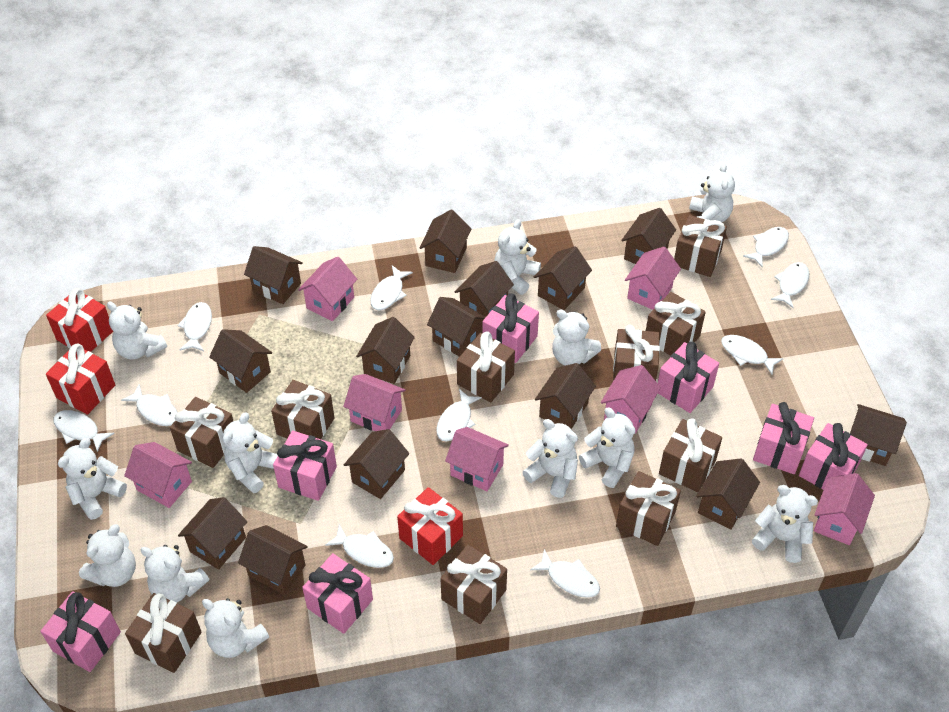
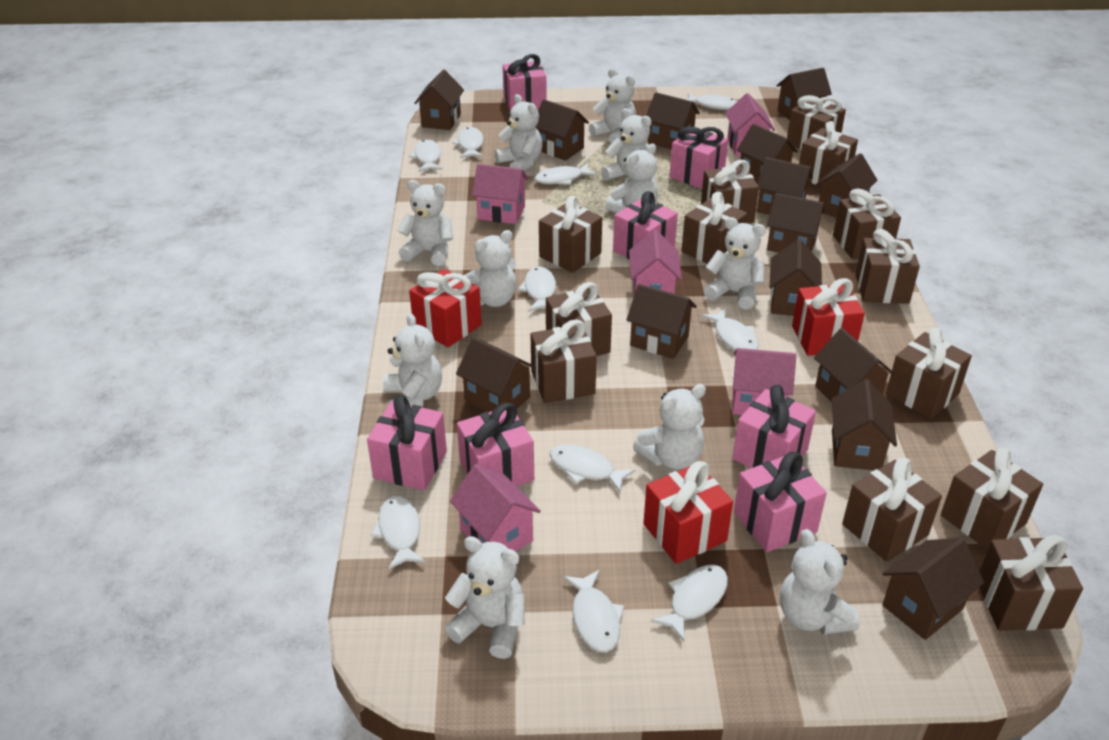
brown gift: [125,593,202,673] [170,397,233,468] [271,380,335,439] [440,544,507,624] [457,332,515,403] [613,325,660,381] [616,471,681,546] [646,292,706,356] [659,418,722,492] [674,215,727,277] = 10 -> [530,319,597,403] [539,196,602,273] [546,282,612,356] [682,192,748,264] [701,160,759,224] [787,95,846,149] [799,121,858,186] [833,188,901,260] [842,458,942,562] [855,229,920,304] [886,328,972,419] [941,448,1043,550] [979,535,1083,631] = 13
pink house: [124,442,192,508] [298,257,357,321] [343,374,405,431] [445,427,509,491] [601,365,661,434] [625,247,681,310] [814,473,875,545] = 7 -> [450,464,541,551] [472,164,528,224] [629,230,682,295] [725,93,775,156] [732,348,796,415] = 5
white teddy bear: [58,438,127,520] [79,524,136,587] [107,302,167,359] [140,545,209,602] [202,598,269,658] [223,412,278,493] [495,219,541,295] [523,419,578,498] [552,309,601,366] [579,408,636,488] [689,163,735,222] [752,485,818,563] = 12 -> [383,313,442,407] [397,180,453,266] [445,536,525,659] [464,230,516,307] [494,94,543,171] [589,68,636,144] [601,108,652,182] [605,143,658,213] [633,384,706,470] [704,217,766,310] [780,529,860,635] = 11

